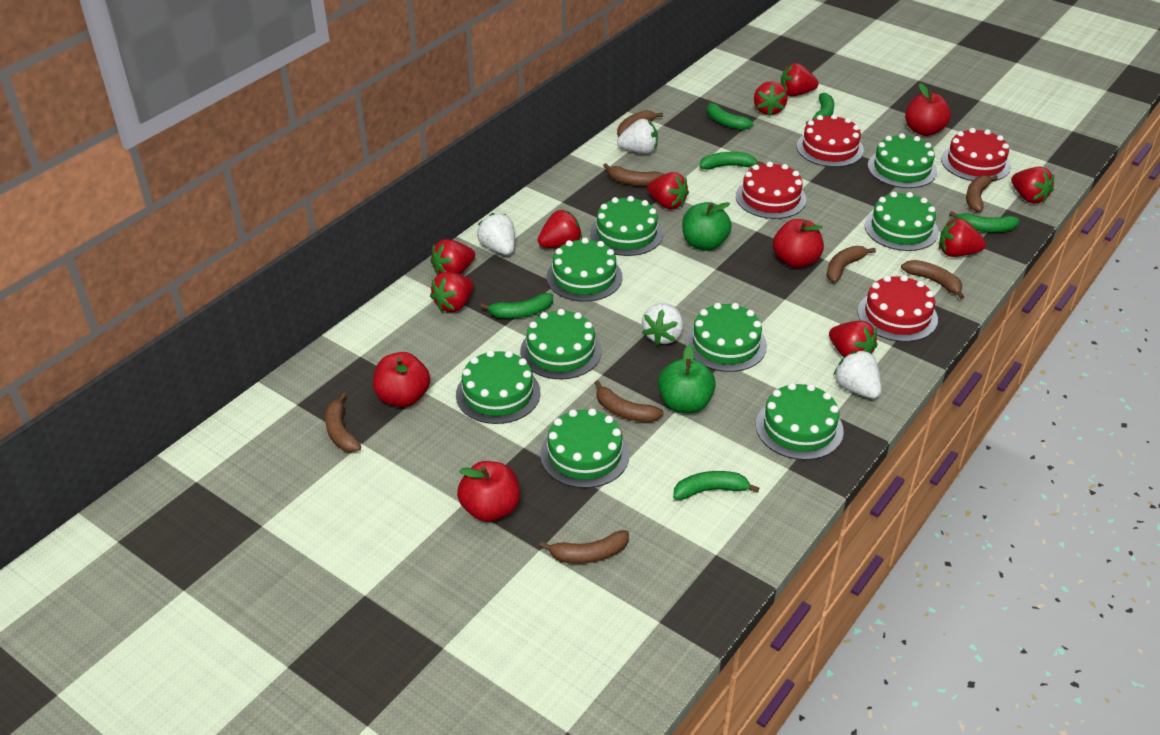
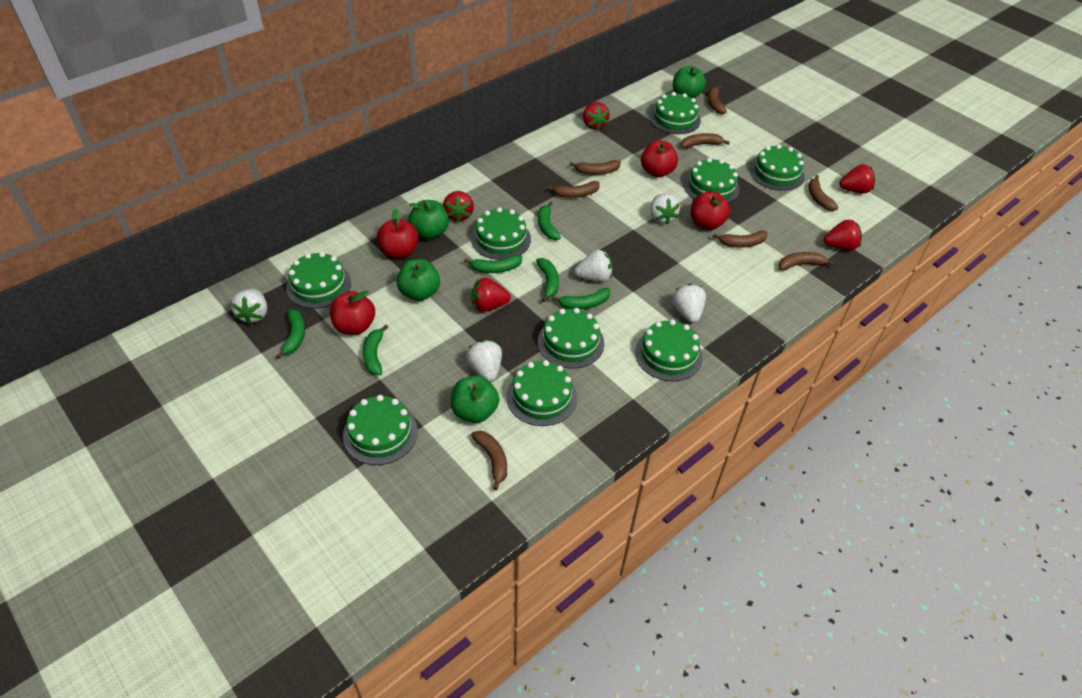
green apple: [658,345,716,413] [682,202,732,251] = 2 -> [396,259,440,301] [408,200,449,239] [451,376,499,423] [673,66,706,98] = 4
red cake: [736,162,806,219] [797,114,864,167] [858,275,938,342] [941,128,1011,182] = 4 -> none = 0
red strawberry: [430,239,475,275] [430,272,474,312] [538,210,582,248] [647,172,689,209] [754,81,788,116] [781,63,819,96] [829,321,877,357] [939,218,986,257] [1011,167,1054,203] = 9 -> [443,191,474,222] [471,278,511,312] [583,102,610,130] [824,220,862,250] [839,164,875,194] = 5
white strawberry: [477,213,515,255] [617,119,658,154] [642,303,683,346] [833,350,882,399] = 4 -> [231,289,267,324] [466,340,502,382] [575,250,613,282] [650,194,680,225] [672,284,706,323] = 5

